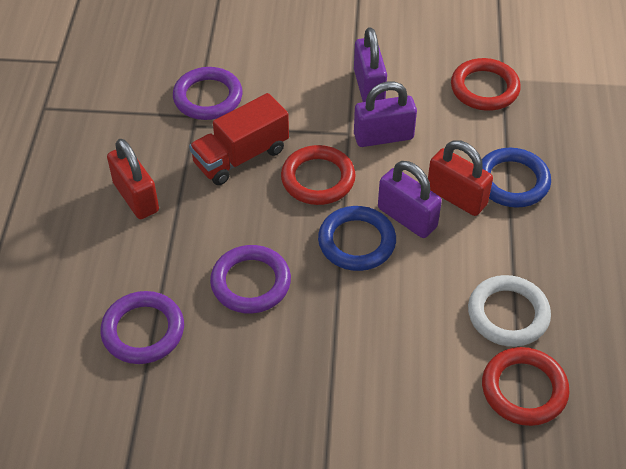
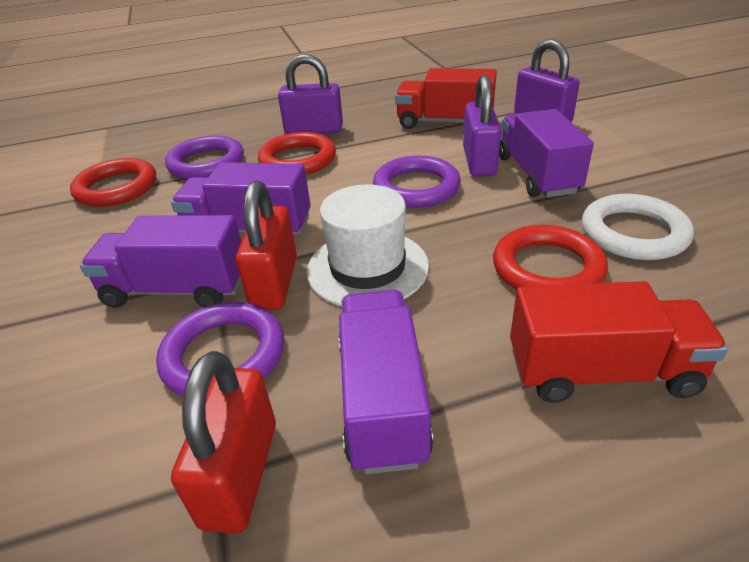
blue ring: [318,206,396,271] [482,148,551,208] = 2 -> none = 0
purple truck: none = 0 -> [80,215,241,308] [171,162,311,235] [338,290,433,474] [499,109,594,198] = 4
red truck: [189,93,289,185] = 1 -> [395,68,497,129] [510,281,728,403] = 2
white hat: none = 0 -> [307,184,429,306] = 1

